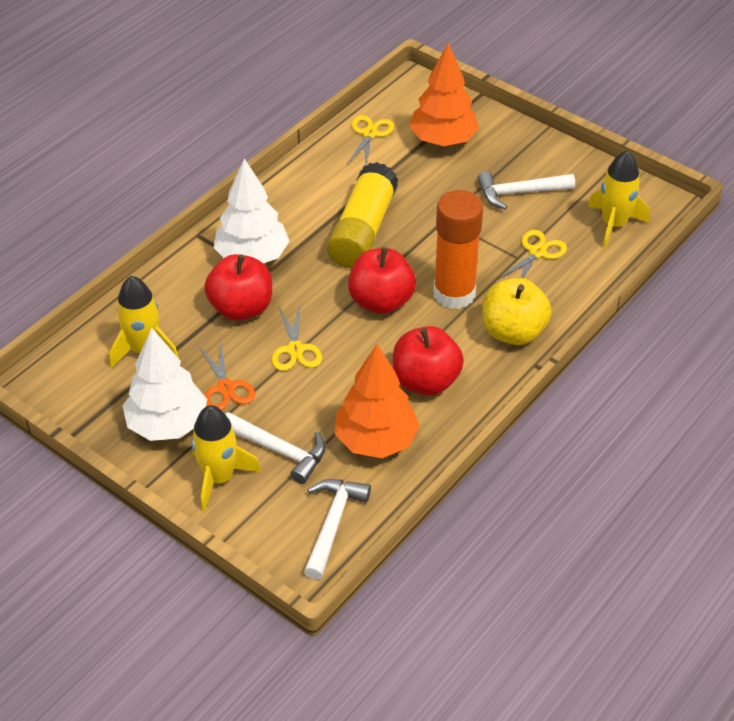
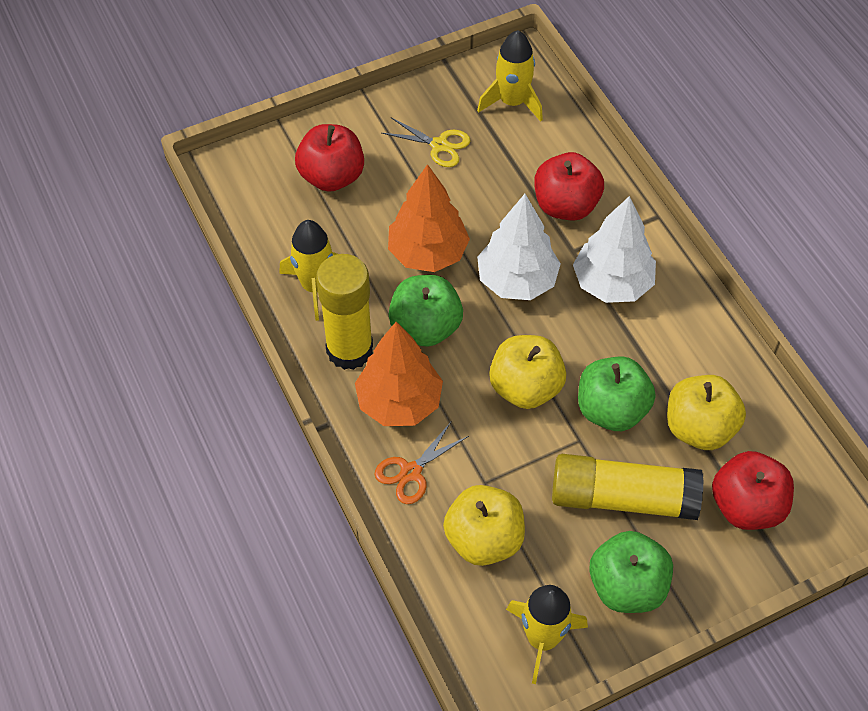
green apple: none = 0 -> [389,275,463,347] [578,357,655,431] [589,531,673,613] = 3
orange glue stick: [433,190,483,309] = 1 -> none = 0
white hammer: [225,412,326,484] [304,479,371,580] [477,171,575,209] = 3 -> none = 0
yellow apple: [483,278,552,345] = 1 -> [443,485,525,566] [489,335,566,409] [667,375,746,450] = 3
yellow glue stick: [327,162,398,268] = 1 -> [316,254,373,370] [552,454,704,520] = 2
yellow scissors: [272,305,322,371] [347,115,394,165] [498,230,567,280] = 3 -> [382,117,470,167] = 1

